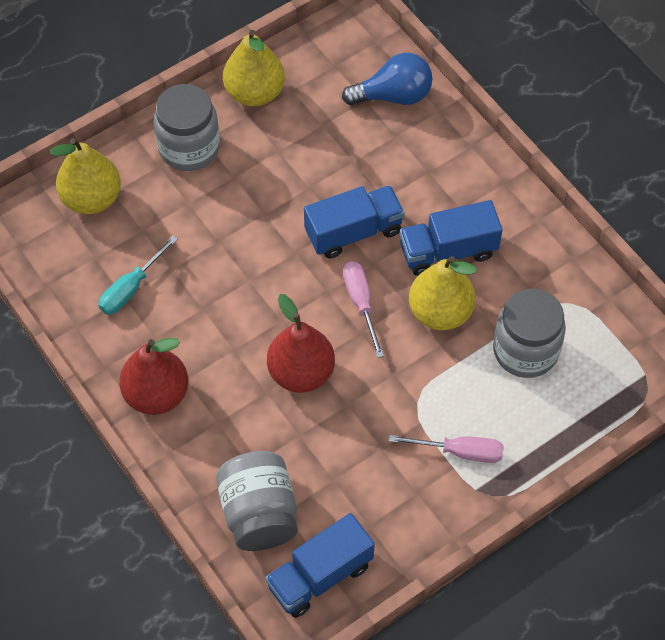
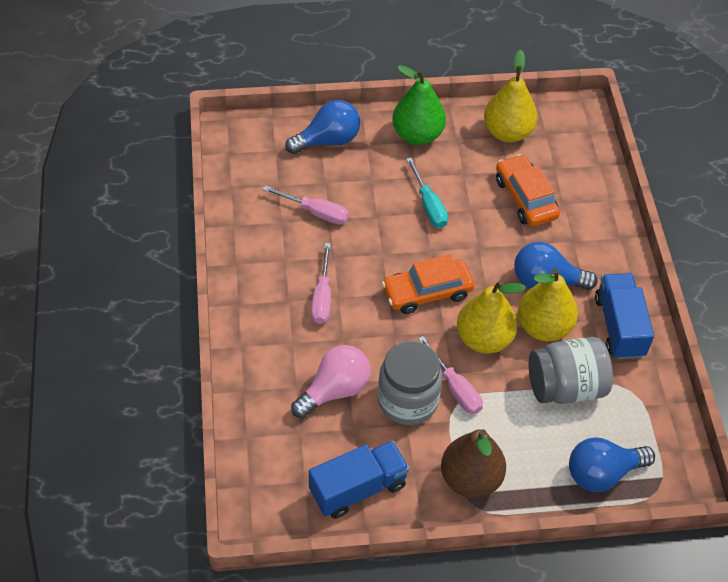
blue light bulb: [342,53,433,105] = 1 -> [285,100,360,154] [514,242,597,290] [569,438,655,492] = 3
blue truck: [265,513,375,618] [304,185,405,259] [400,200,502,276] = 3 -> [309,441,409,519] [595,273,654,359] = 2
brown pear: none = 0 -> [441,429,506,498] = 1
green pear: none = 0 -> [392,65,446,145] = 1
grey jar: [154,84,220,171] [216,451,297,551] [493,289,566,378] = 3 -> [378,341,442,425] [529,337,613,404] = 2
orange car: none = 0 -> [382,254,474,314] [496,154,560,227] = 2
pink light bulb: none = 0 -> [291,345,371,418] = 1
pink screwdriver: [343,261,384,358] [389,435,504,463] = 2 -> [262,186,349,224] [311,243,331,324] [418,336,483,414] = 3
red pear: [119,338,189,415] [267,294,335,393] = 2 -> none = 0

